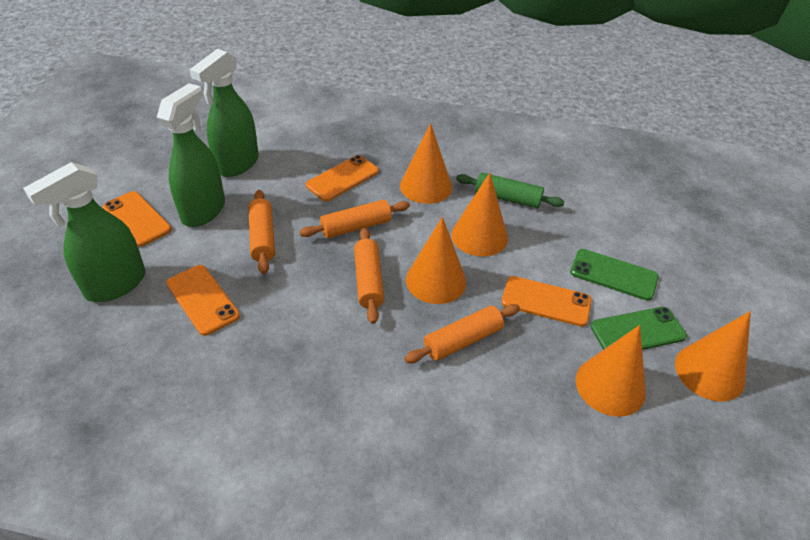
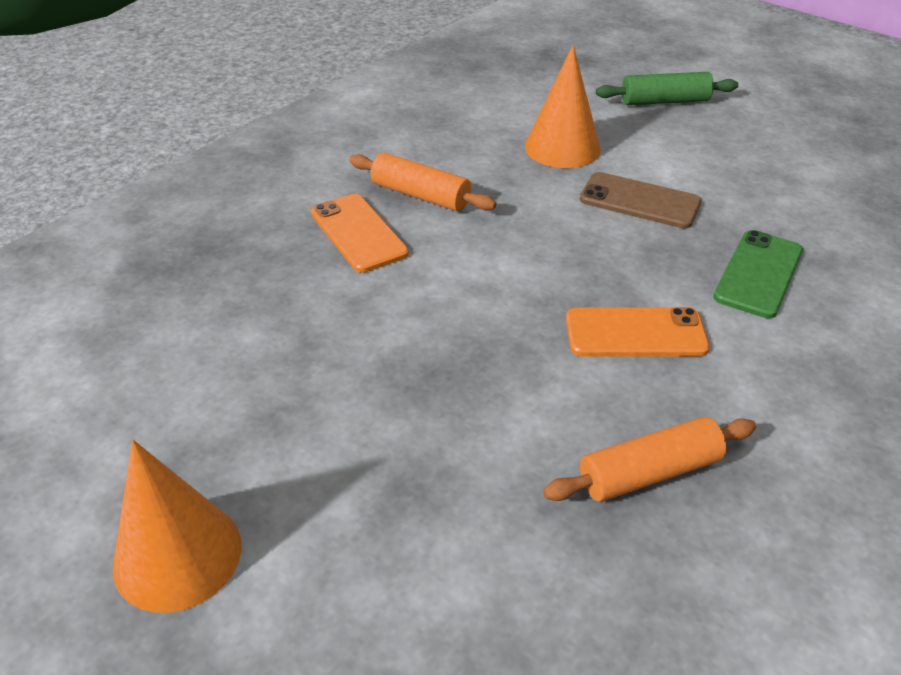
brown phone: none = 0 -> [580,172,702,228] = 1
green phone: [570,249,658,301] [590,307,687,350] = 2 -> [713,230,803,318] = 1
green spray bottle: [23,162,145,302] [157,83,225,227] [189,49,259,177] = 3 -> none = 0
orange cone: [400,123,452,204] [406,217,466,304] [451,173,508,257] [576,325,646,417] [675,311,751,402] = 5 -> [113,440,241,613] [525,45,601,168] = 2
orange phone: [103,191,172,247] [166,265,240,336] [306,155,379,201] [501,276,592,327] = 4 -> [311,194,409,273] [566,307,710,357] = 2
orange rolling pin: [248,190,275,274] [299,200,410,238] [354,228,384,324] [404,304,520,363] = 4 -> [349,153,497,211] [543,417,756,502] = 2

